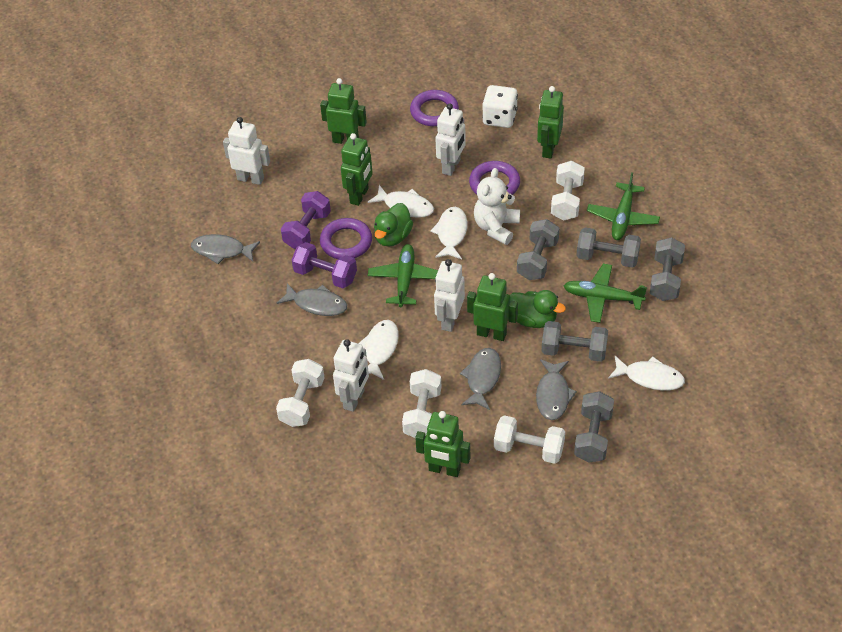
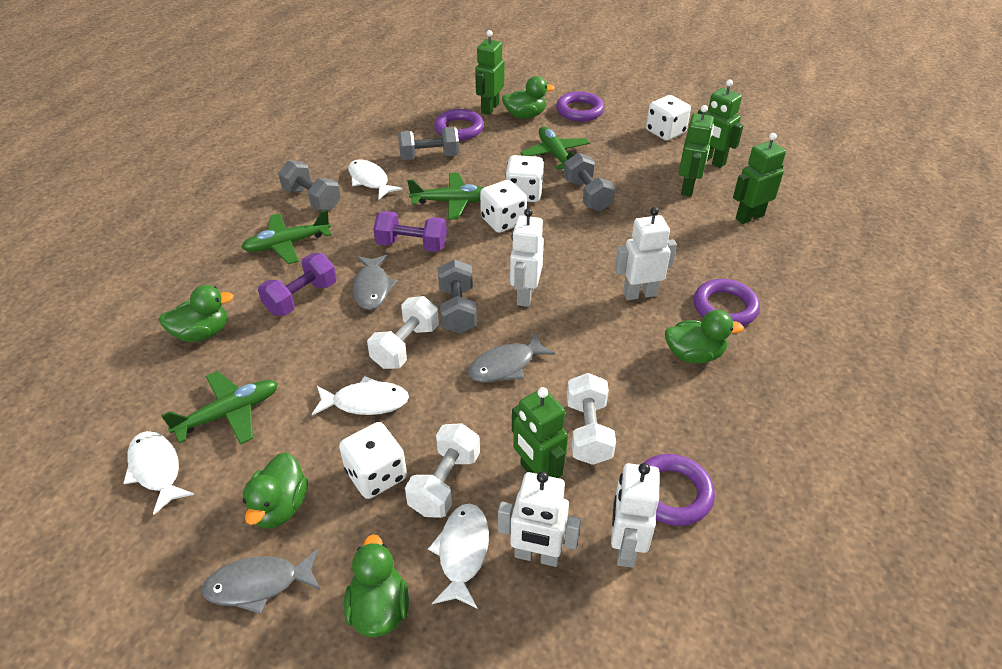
green duck: [374,203,413,247] [510,290,566,328] = 2 -> [159,285,234,342] [243,452,308,528] [344,535,409,637] [502,76,555,119] [665,310,744,364] = 5
green plane: [367,244,438,307] [564,264,647,323] [587,172,660,240] = 3 -> [161,371,278,444] [241,210,331,264] [407,173,484,220] [520,127,590,170] = 4
grey dumbbell: [517,219,559,280] [542,321,608,362] [574,391,614,462] [576,227,641,268] [650,237,685,301] = 5 -> [278,160,341,211] [398,127,459,160] [438,259,477,334] [564,153,616,211] = 4
grey fish: [191,234,260,264] [277,283,347,316] [460,348,501,410] [536,359,577,420] = 4 -> [202,549,320,614] [353,255,398,310] [468,333,555,383] = 3
purple ring: [320,218,372,259] [410,90,459,126] [469,161,520,195] = 3 -> [434,109,484,141] [556,91,604,122] [643,454,715,526] [694,279,760,326] = 4
white dice: [482,85,518,128] = 1 -> [339,422,407,499] [480,180,527,233] [505,155,544,202] [646,95,691,141] = 4
white dumbbell: [276,359,325,427] [402,369,441,438] [494,415,565,464] [551,161,585,220] = 4 -> [367,296,439,369] [405,423,480,518] [567,373,616,465] = 3
white teddy bear: [474,168,520,245] = 1 -> none = 0

